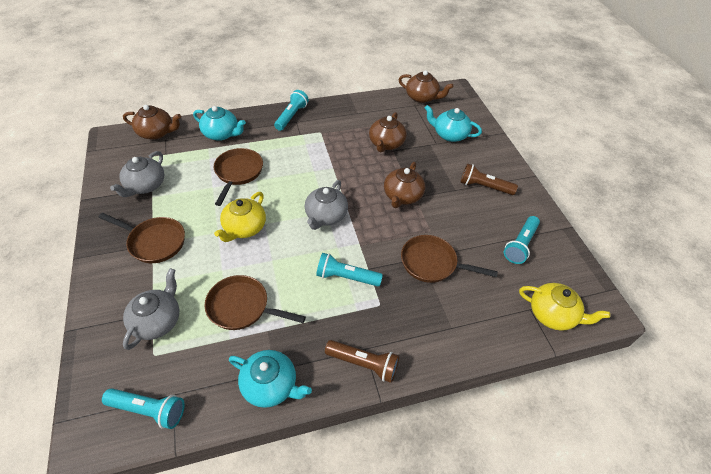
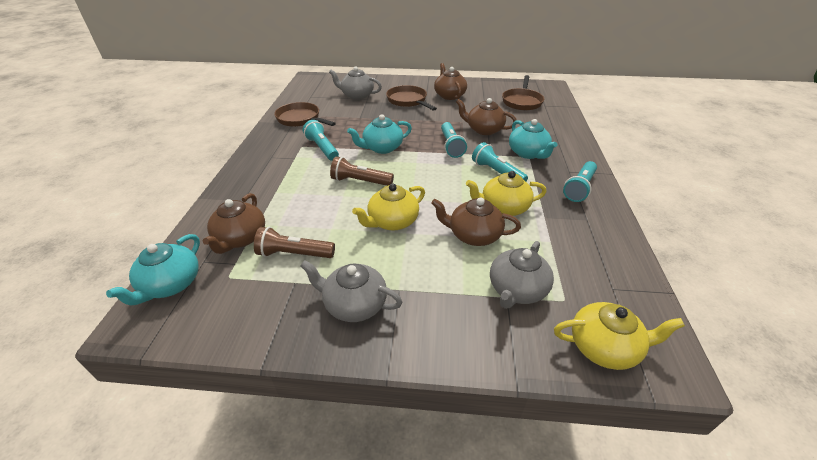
brown pan: [98,213,185,263] [205,275,306,330] [214,148,263,206] [401,235,498,283] = 4 -> [274,102,336,127] [386,85,437,111] [502,75,544,111] = 3
yellow teapot: [214,192,266,242] [519,283,610,331] = 2 -> [352,183,425,230] [466,171,547,216] [554,302,685,370] = 3

